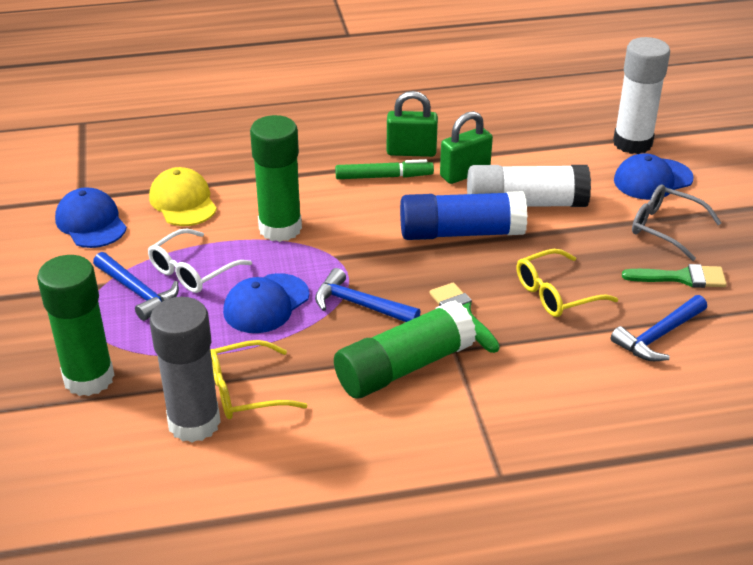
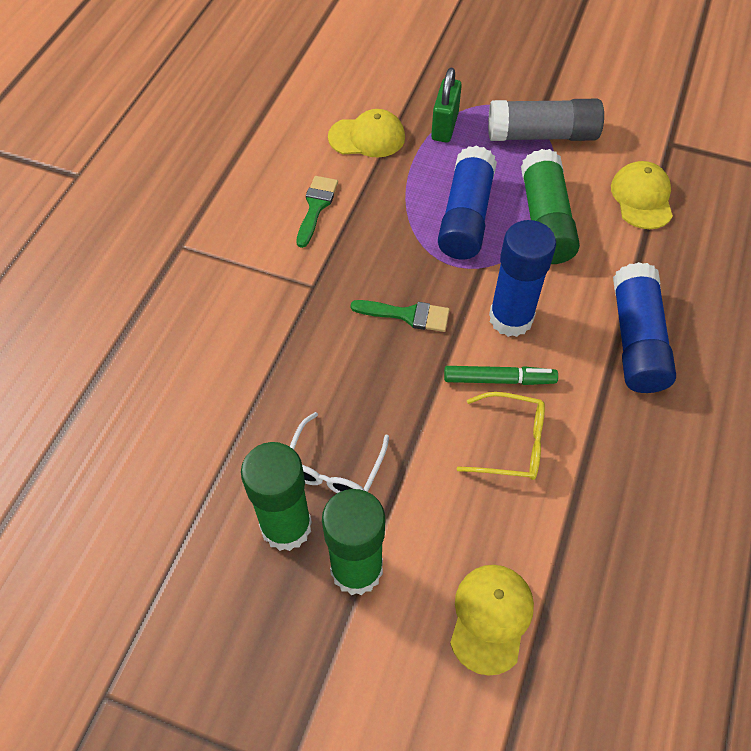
blue cap: [55,187,127,248] [223,273,309,333] [614,153,694,200] = 3 -> none = 0
blue glue stick: [400,191,527,240] = 1 -> [438,146,497,259] [489,220,556,337] [613,262,676,393] = 3
blue hammer: [93,252,179,321] [315,268,420,322] [611,295,707,361] = 3 -> none = 0
green padlock: [387,91,438,157] [440,111,493,184] = 2 -> [431,68,462,142] = 1
grey glasses: [632,184,721,261] = 1 -> none = 0
white glue stick: [467,165,591,207] [613,37,670,154] = 2 -> none = 0
yellow cap: [149,167,217,226] = 1 -> [328,109,405,158] [450,565,534,676] [611,161,673,229] = 3
yellow glasses: [211,340,307,419] [517,249,618,317] = 2 -> [457,392,545,480] = 1

